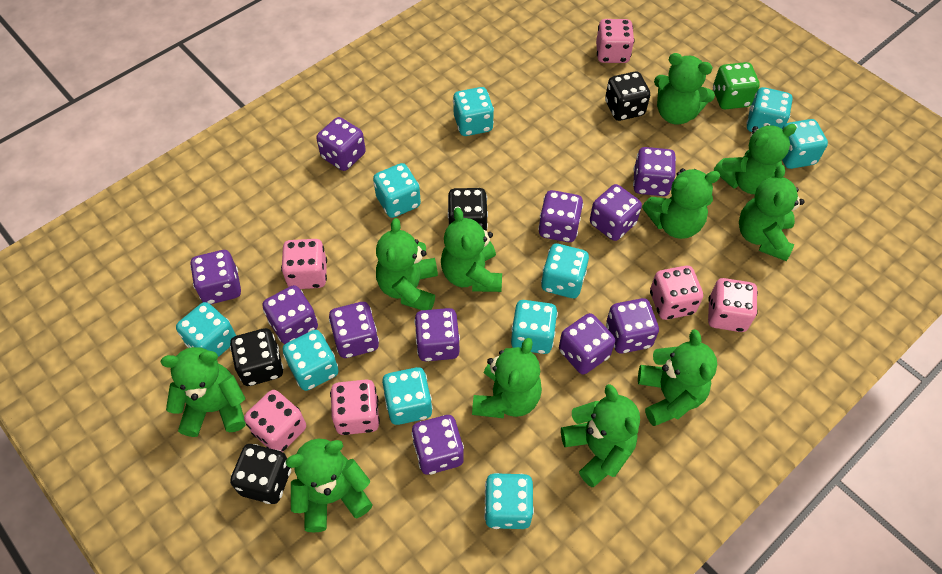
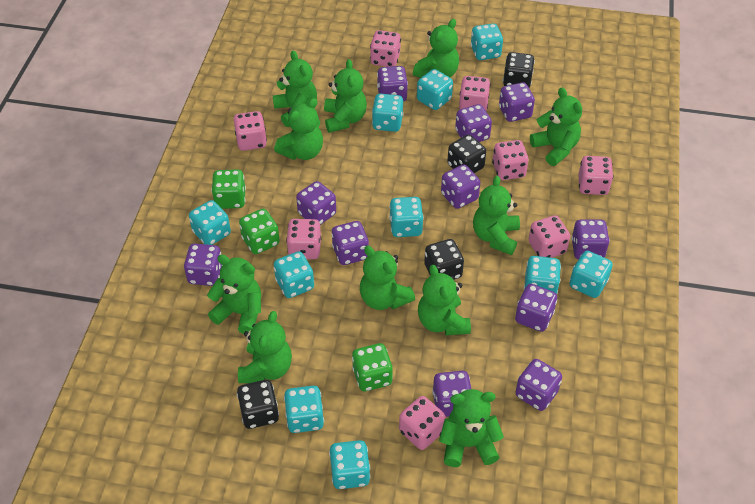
green dice: [713,62,760,109] = 1 -> [211,169,246,209] [239,209,280,254] [352,343,393,391] = 3
pink dice: [244,390,306,452] [281,239,327,289] [330,379,380,435] [596,19,635,63] [650,266,703,320] [708,278,758,332] = 6 -> [234,111,267,151] [286,219,321,259] [370,30,401,67] [399,396,446,450] [459,76,490,110] [492,140,529,180] [529,215,570,258] [578,156,613,195] = 8

